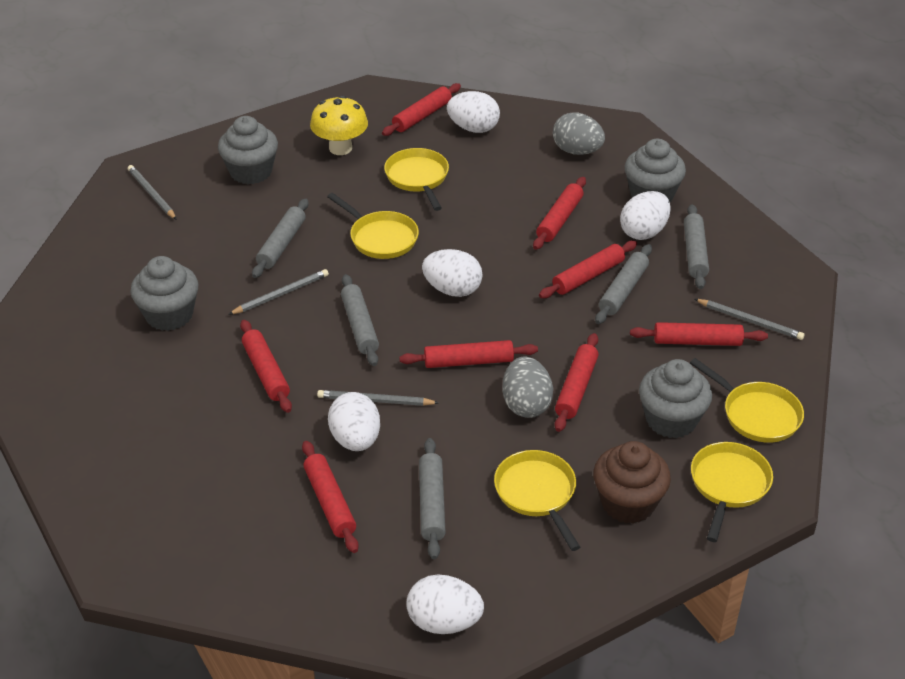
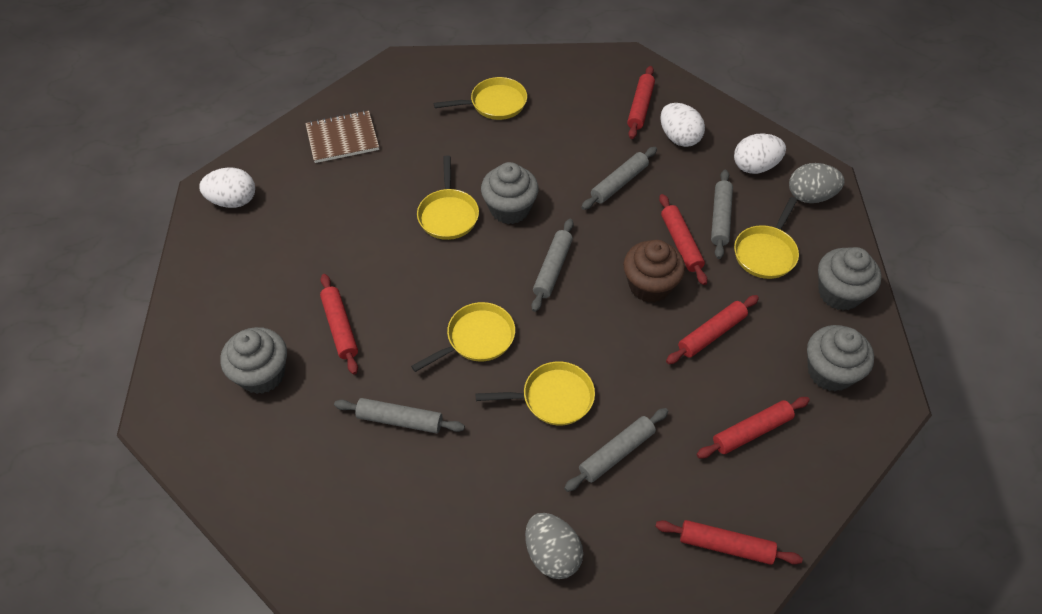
brown notebook: none = 0 -> [305,110,379,163] = 1
grey pencil: [128,165,177,220] [228,269,329,315] [317,390,439,406] [695,299,805,340] = 4 -> none = 0
red rolling pin: [240,320,292,413] [302,441,359,553] [382,83,461,136] [399,340,538,368] [533,177,586,250] [539,241,637,298] [555,333,598,432] [630,322,768,346] = 8 -> [320,274,358,374] [627,66,655,139] [655,520,803,565] [659,194,707,285] [666,295,759,364] [696,397,810,458] = 6
white egg: [328,392,380,451] [406,575,484,634] [422,249,483,297] [447,91,500,133] [620,191,671,240] = 5 -> [199,167,255,208] [661,103,705,147] [734,133,786,174] = 3
yellow mushroom: [310,96,368,155] = 1 -> none = 0

